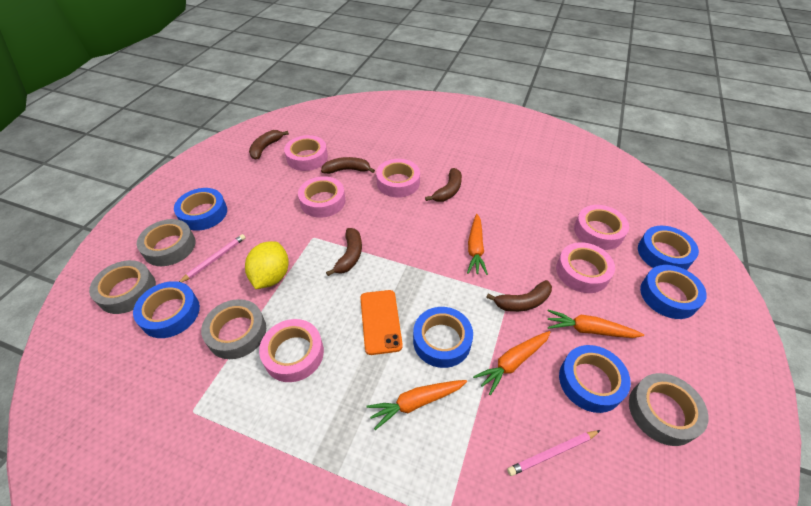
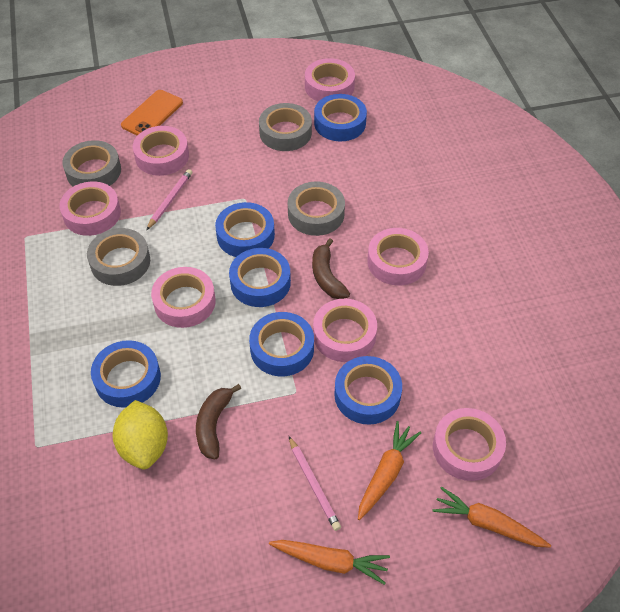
brown banana: [249,130,289,160] [321,157,375,174] [326,228,362,276] [425,168,462,202] [486,280,552,312] = 5 -> [196,384,241,459] [312,238,350,299] = 2
orange carrot: [366,380,467,430] [467,214,488,275] [473,331,551,395] [547,310,644,338] = 4 -> [269,540,390,585] [358,421,421,520] [433,487,551,548] = 3
pink tape: [259,319,324,382] [284,135,328,171] [298,176,345,218] [376,159,420,197] [556,242,615,293] [574,205,629,250] = 6 -> [60,182,121,236] [133,126,189,176] [151,267,216,328] [305,58,355,102] [313,299,377,362] [367,228,429,286] [433,408,506,481] = 7

